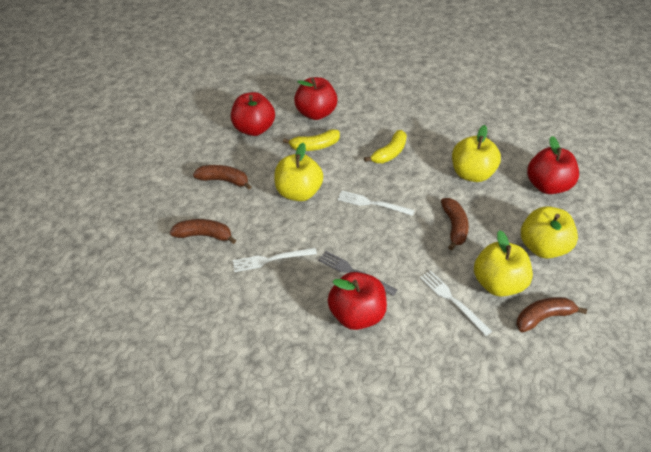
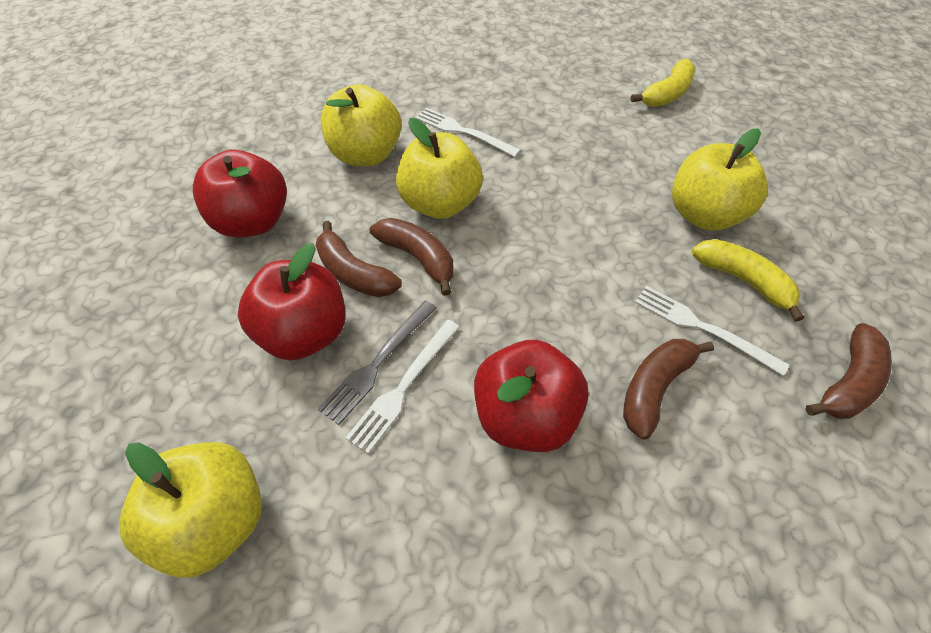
red apple: [231,92,275,136] [294,77,338,120] [328,272,387,330] [527,136,579,194] = 4 -> [193,150,287,238] [238,243,346,361] [474,340,589,452] = 3

